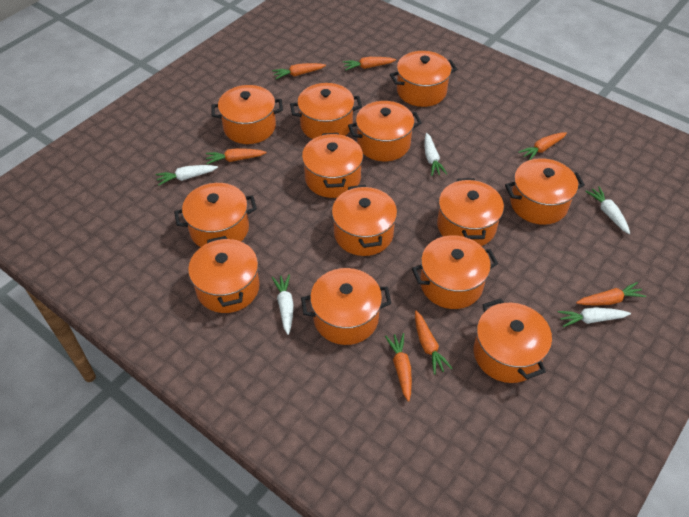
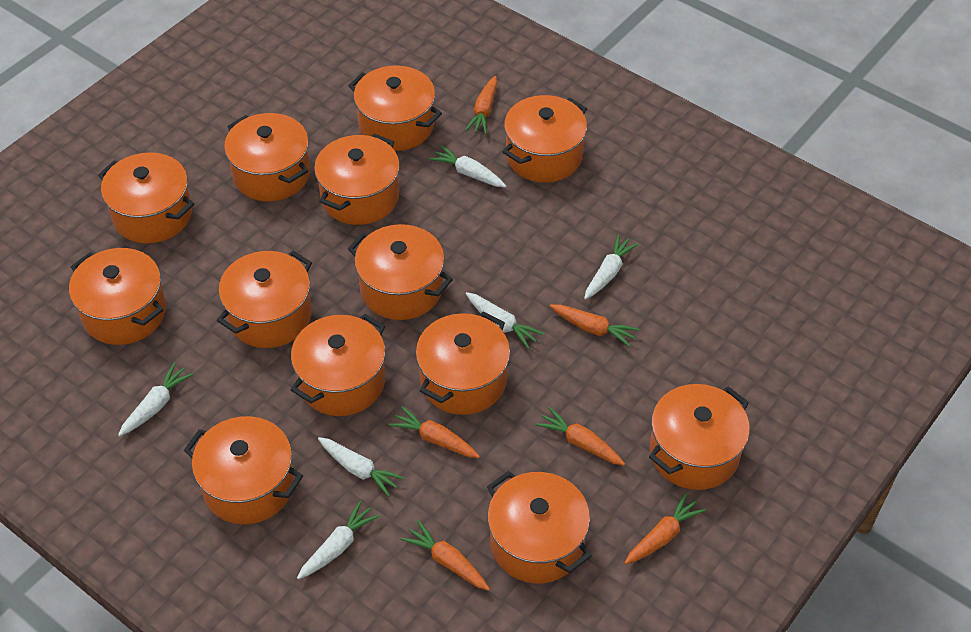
orange carrot: [206,148,267,164] [272,63,326,79] [343,57,396,71] [385,333,412,402] [415,311,453,375] [518,132,567,160] [576,282,646,306] = 7 -> [389,406,480,458] [401,520,490,591] [465,76,497,135] [535,407,625,466] [550,304,639,347] [624,493,706,565] = 6
white carrot: [155,165,218,186] [272,274,293,335] [424,133,447,176] [558,307,631,327] [585,186,630,234] = 5 -> [118,363,193,436] [297,501,380,580] [318,437,405,497] [429,145,506,188] [466,292,544,349] [584,234,639,299] = 6

